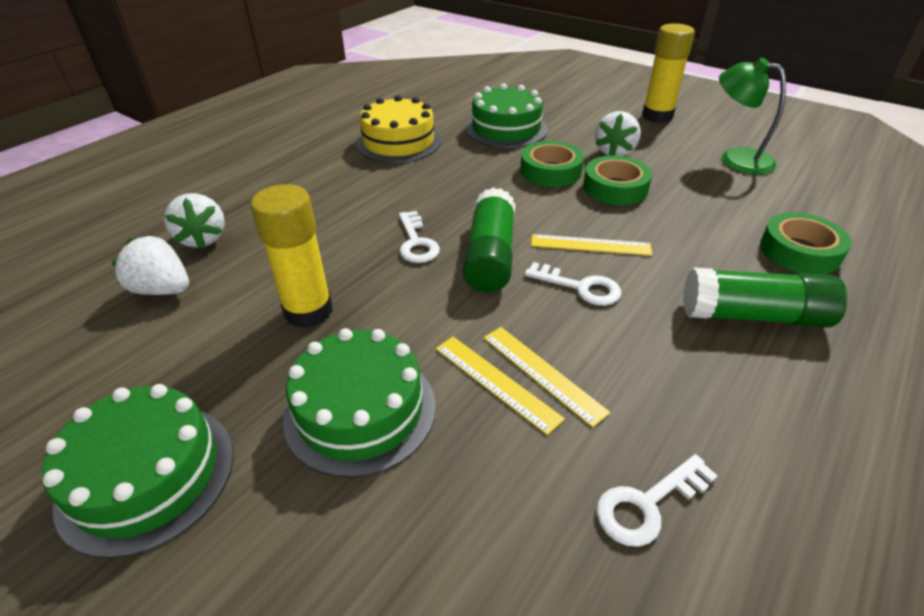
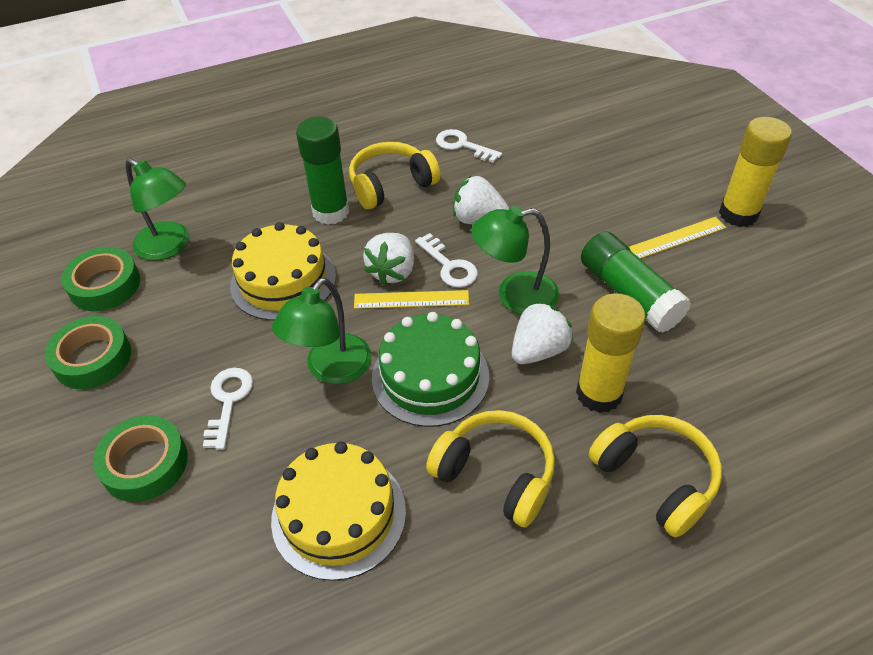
green cake: [42,384,234,558] [283,328,436,478] [465,83,548,148] = 3 -> [372,312,489,427] = 1
green lamp: [719,58,786,174] = 1 -> [126,158,189,260] [272,278,372,384] [471,206,559,315] = 3
yellow cake: [356,95,442,163] = 1 -> [230,222,336,321] [271,442,406,581] = 2
yellow headphones: none = 0 -> [349,142,440,209] [426,410,555,527] [589,415,722,537] = 3
yellow ruler: [436,337,565,435] [484,327,610,427] [531,234,652,256] = 3 -> [354,290,469,309] [629,217,726,259] = 2

